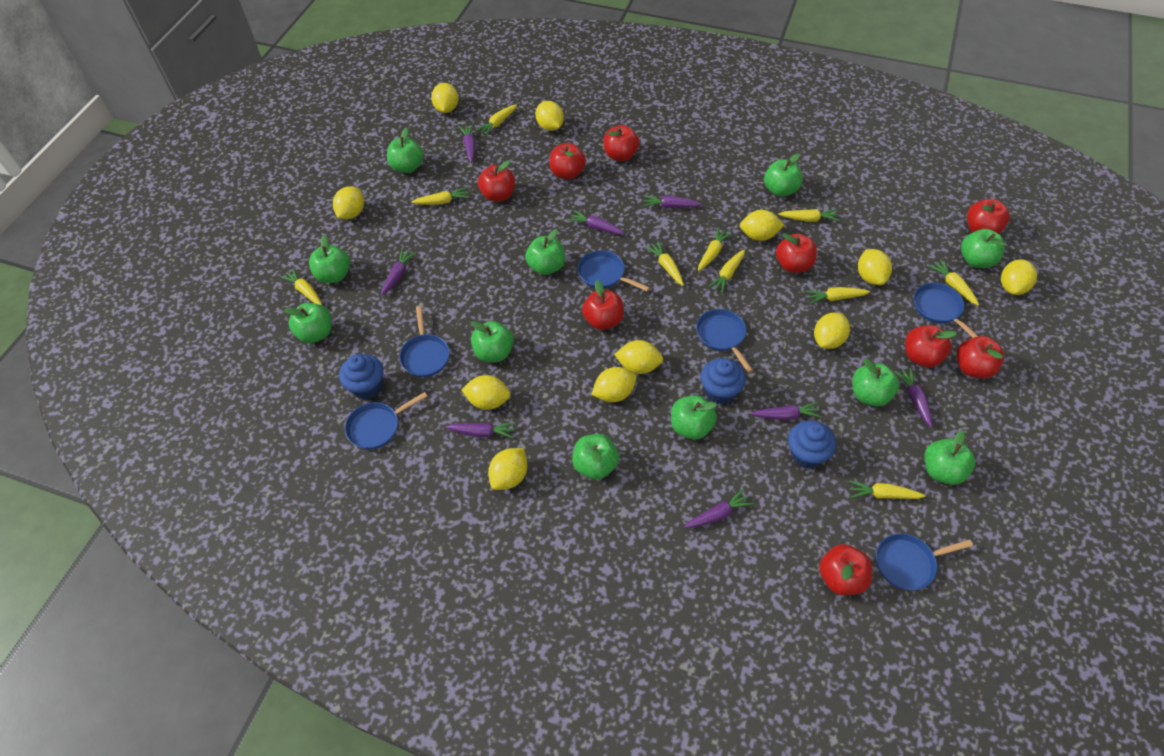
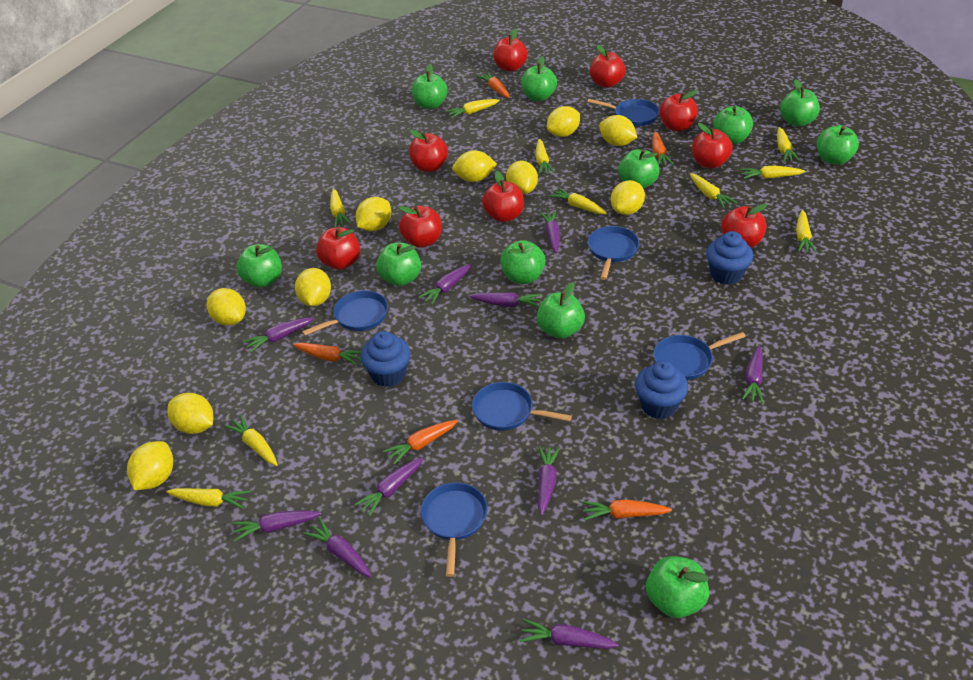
orange carrot: none = 0 -> [293,343,361,366] [383,420,458,465] [476,72,510,98] [582,500,672,521] [652,131,674,166] = 5
purple carrot: [381,249,416,296] [445,422,515,438] [459,124,476,163] [568,210,625,234] [643,195,702,208] [684,489,754,528] [751,402,822,420] [895,368,932,427] = 8 -> [232,511,321,542] [243,317,314,352] [303,519,372,578] [354,457,423,517] [419,264,472,305] [470,292,541,307] [520,619,619,649] [538,446,560,516] [539,211,560,253] [742,346,763,403] = 10
yellow lemon: [333,186,364,219] [431,83,458,113] [461,375,510,410] [488,448,528,490] [535,101,564,131] [591,367,637,402] [614,340,663,374] [740,210,784,241] [814,312,850,349] [858,249,892,285] [1001,259,1037,295] = 11 -> [127,441,173,490] [167,393,213,434] [207,288,246,326] [295,268,331,306] [356,197,391,231] [452,150,497,182] [506,161,538,194] [547,106,580,137] [599,115,637,146] [611,180,645,215] = 10

